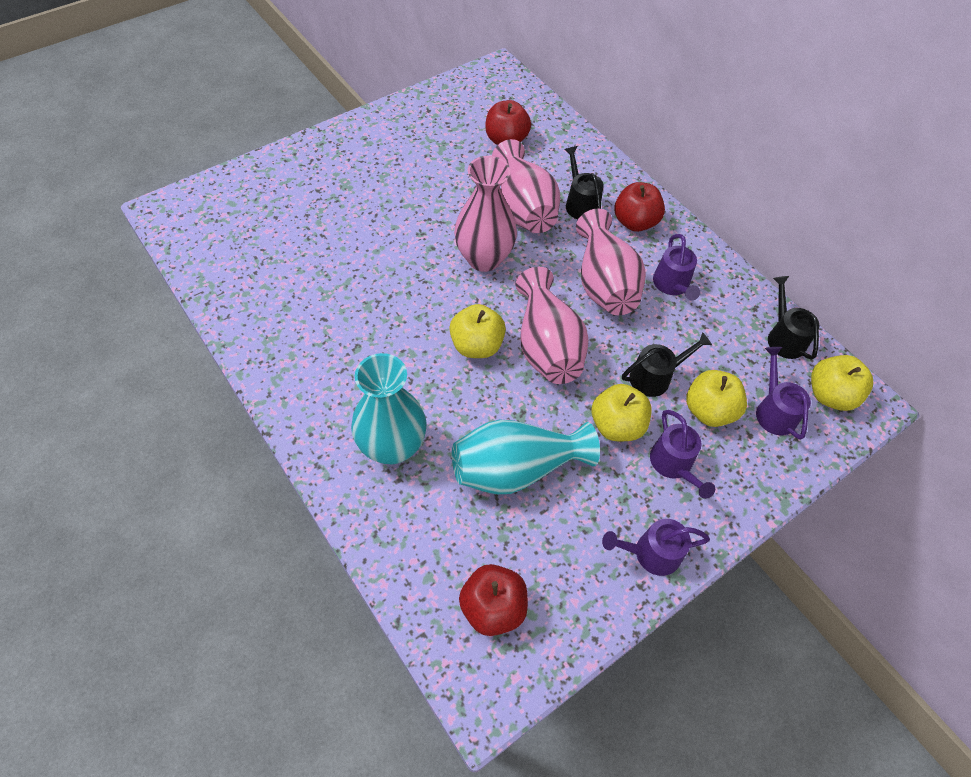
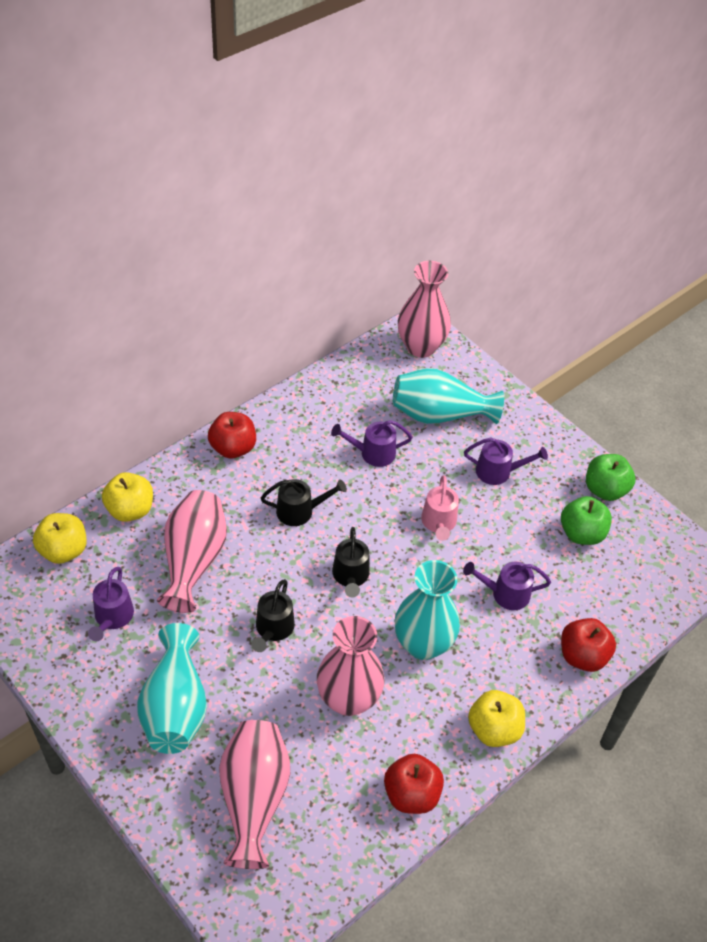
green apple: none = 0 -> [561,496,612,545] [586,454,635,501] = 2
pink watering can: none = 0 -> [421,475,459,541] = 1
turquoise vase: [351,353,427,464] [452,420,600,494] = 2 -> [137,623,207,754] [393,368,504,424] [395,560,460,660] = 3
yellow apple: [449,304,506,358] [592,384,652,441] [686,370,747,427] [811,355,873,411] = 4 -> [33,513,87,564] [102,472,153,522] [468,690,525,747] = 3

